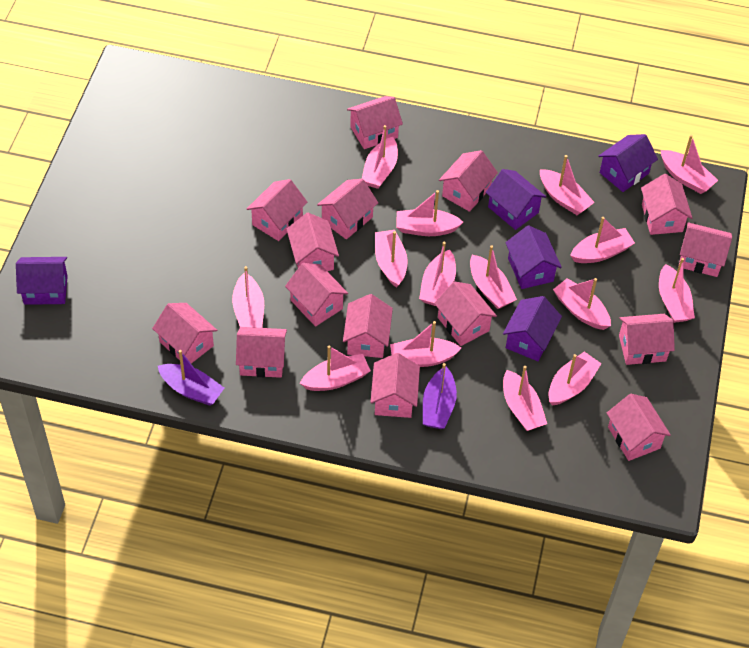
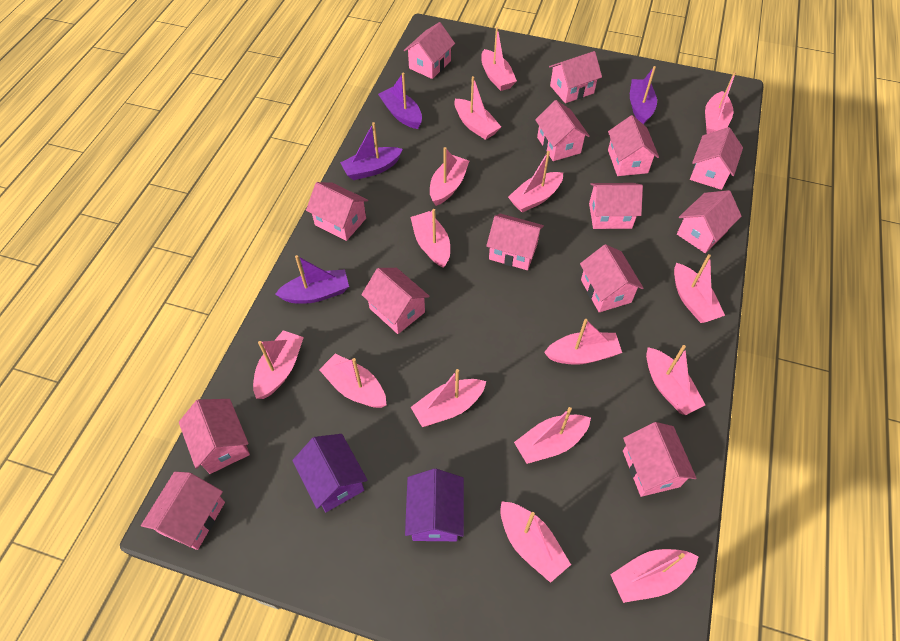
pink house: [152,303,217,363] [236,327,287,378] [247,179,308,241] [285,263,348,327] [287,213,339,271] [317,179,378,239] [343,294,393,358] [347,96,403,149] [370,353,420,418] [434,281,497,346] [439,150,498,212] [607,394,671,461] [619,314,675,365] [641,174,692,235] [678,222,732,277] = 15 -> [141,472,225,550] [179,399,250,474] [306,182,368,241] [361,268,430,334] [404,22,455,79] [486,213,544,270] [535,100,590,161] [549,51,602,103] [580,244,643,312] [589,183,643,229] [608,115,659,176] [623,422,696,497] [677,190,742,253] [690,127,743,190] = 14
purple boat: [158,350,224,406] [423,363,457,429] = 2 -> [275,255,349,304] [340,122,403,180] [378,72,422,129] [630,66,657,124] = 4
purple house: [16,257,68,305] [485,169,546,230] [503,296,562,361] [505,225,562,289] [598,134,658,192] = 5 -> [292,434,367,512] [405,469,464,541] = 2

